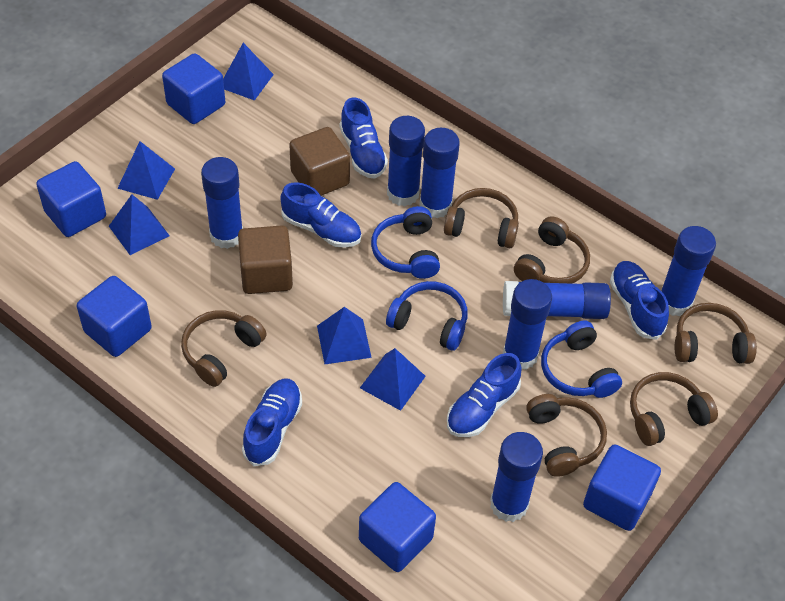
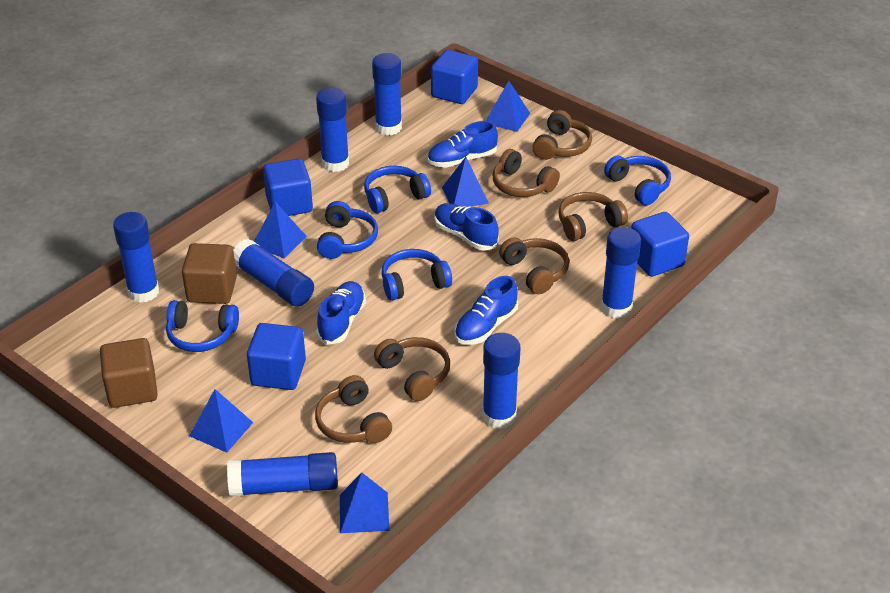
blue cube: [36,161,106,237] [77,276,152,357] [162,53,225,124] [359,482,436,572] [583,444,661,531] = 5 -> [247,323,306,390] [263,159,313,216] [431,50,478,104] [631,212,689,277] = 4
blue headphones: [371,206,440,279] [386,281,468,351] [541,321,622,398] = 3 -> [166,300,239,352] [317,201,378,259] [364,166,431,213] [381,249,452,301] [604,156,671,205] = 5
blue shoe: [242,378,302,466] [280,182,361,248] [340,97,388,179] [447,353,521,437] [610,261,669,340] = 5 -> [316,281,366,345] [427,121,498,168] [434,203,499,251] [455,276,518,345] = 4

